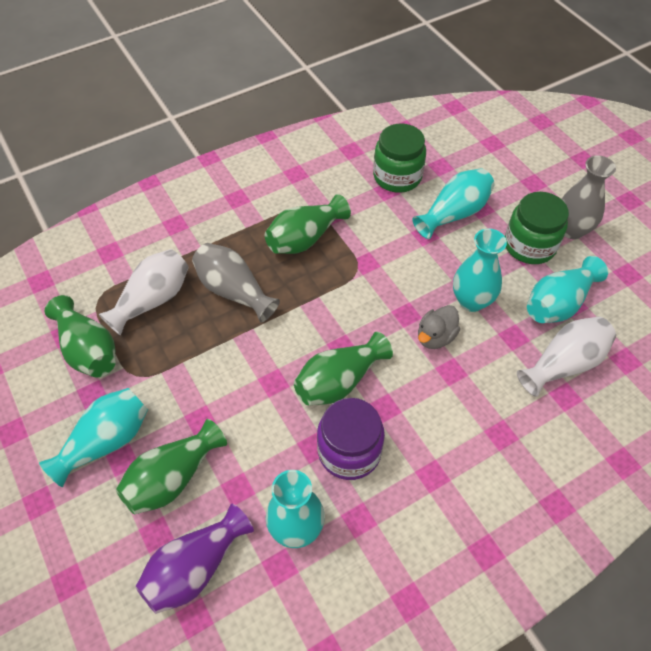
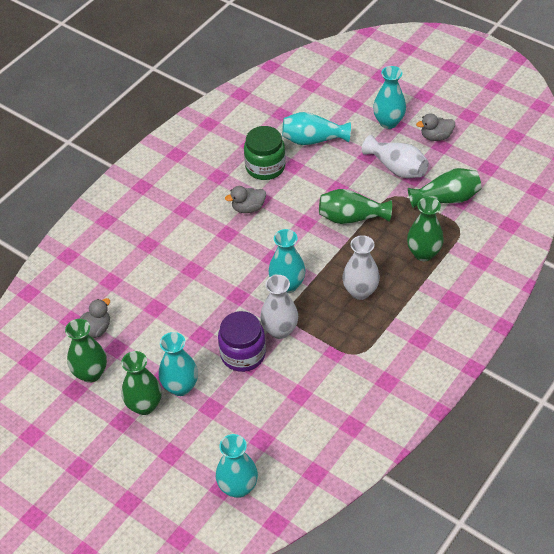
green jar: [373,123,426,193] [505,192,569,264] = 2 -> [244,126,286,180] = 1
green vase: [45,295,116,378] [116,419,227,514] [265,194,351,254] [294,332,393,405] = 4 -> [65,319,107,383] [121,351,162,415] [319,189,392,224] [407,197,444,261] [408,168,481,209] = 5
grey duck: [418,305,460,349] = 1 -> [79,298,110,338] [225,186,266,213] [416,113,455,141] = 3
grey vase: [192,243,280,322] [562,155,616,239] = 2 -> none = 0
purple vase: [135,504,254,614] = 1 -> none = 0
white vase: [99,249,189,335] [517,317,616,397] = 2 -> [260,275,298,339] [342,235,380,300] [362,135,429,178] = 3

